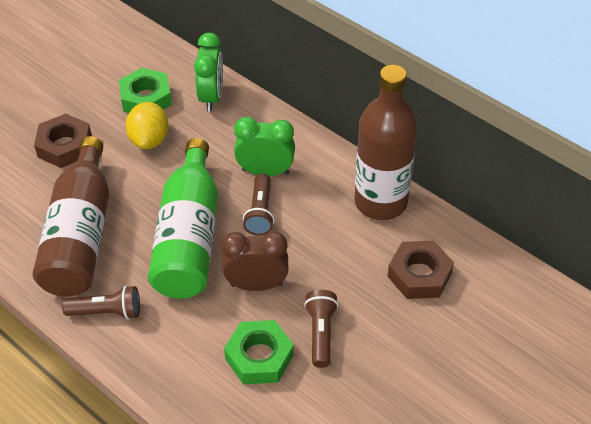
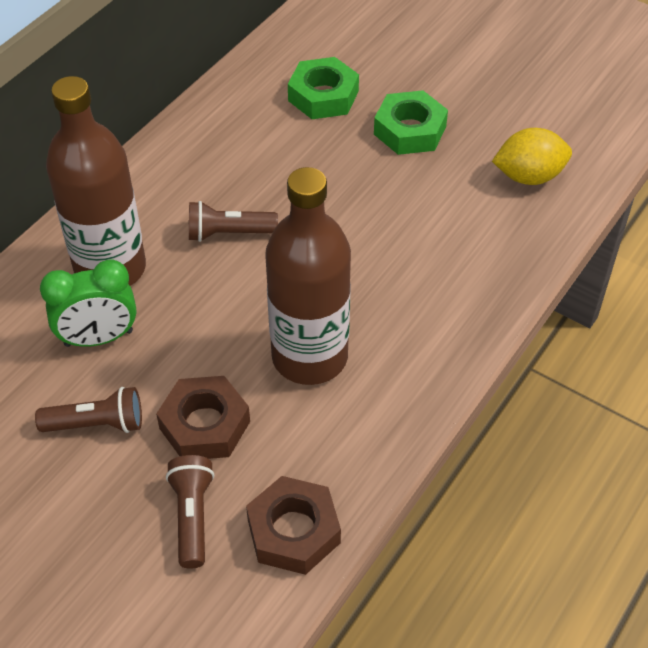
brown clock: [221,231,288,291] = 1 -> none = 0
green bottle: [148,138,218,299] = 1 -> none = 0
green clock: [194,33,223,111] [234,117,295,176] = 2 -> [40,259,137,347] = 1

